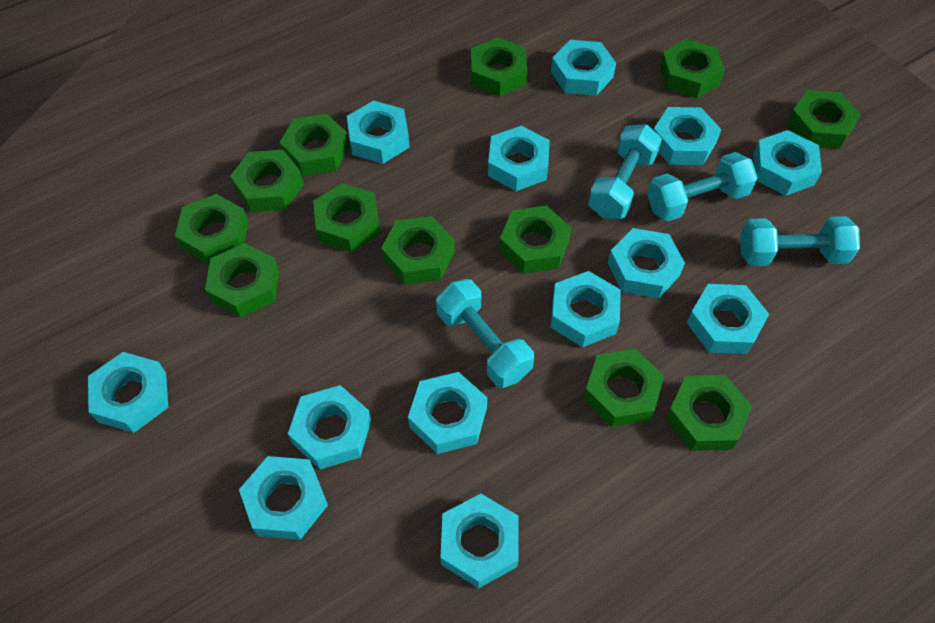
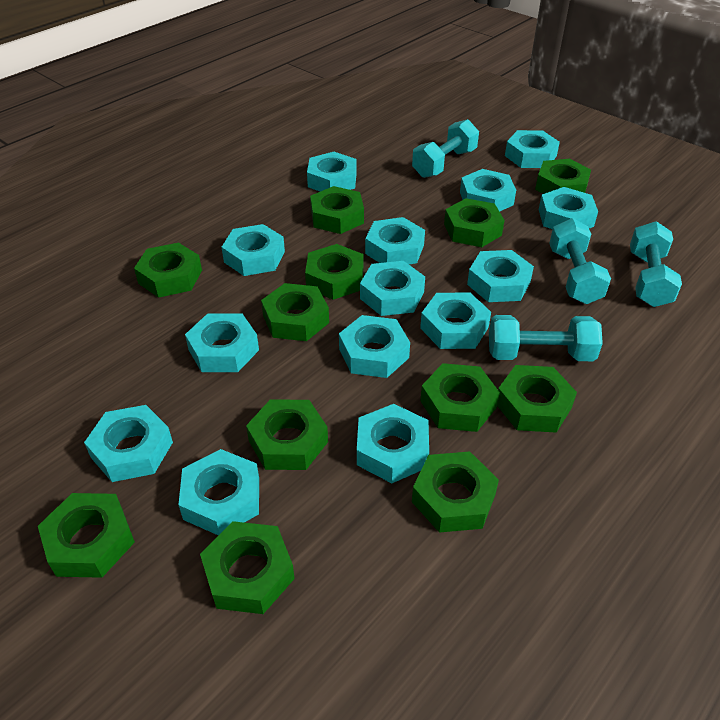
turquoise nut: [88,352,168,433] [239,456,328,540] [288,385,371,469] [347,100,410,164] [408,372,487,454] [440,494,519,588] [488,126,550,191] [551,40,616,96] [551,271,621,347] [608,228,685,298] [654,107,721,165] [687,284,769,354] [753,130,822,196] = 13 -> [84,405,173,482] [179,449,259,536] [185,314,259,372] [221,224,285,276] [307,152,357,192] [339,315,410,378] [357,404,429,483] [360,261,425,316] [365,217,425,264] [420,292,491,349] [460,169,516,212] [467,250,534,302] [505,130,560,168] [539,187,598,229] = 14

